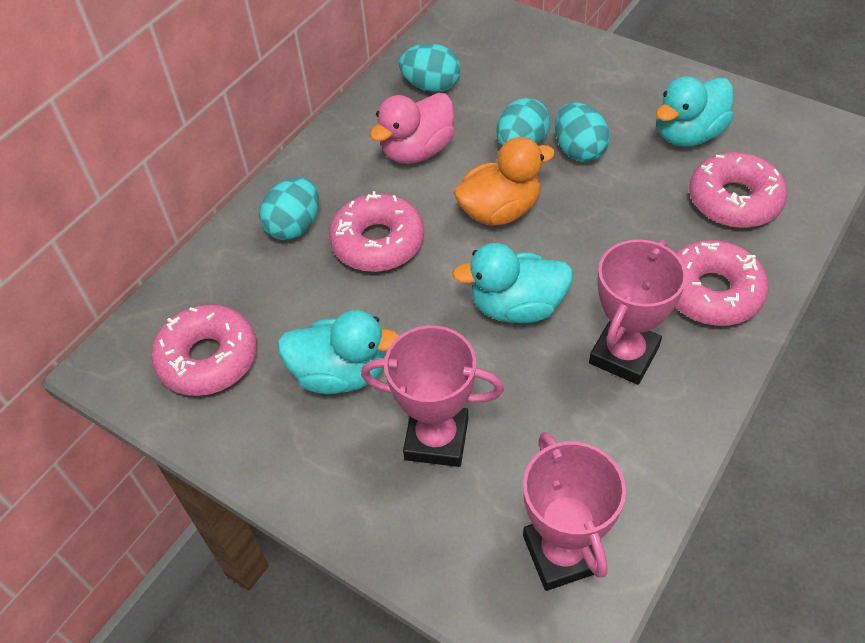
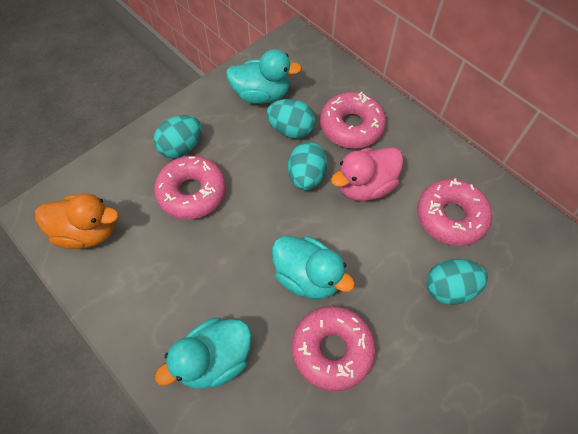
pink trophy: [361,326,504,467] [523,432,626,591] [589,239,687,385] = 3 -> none = 0

